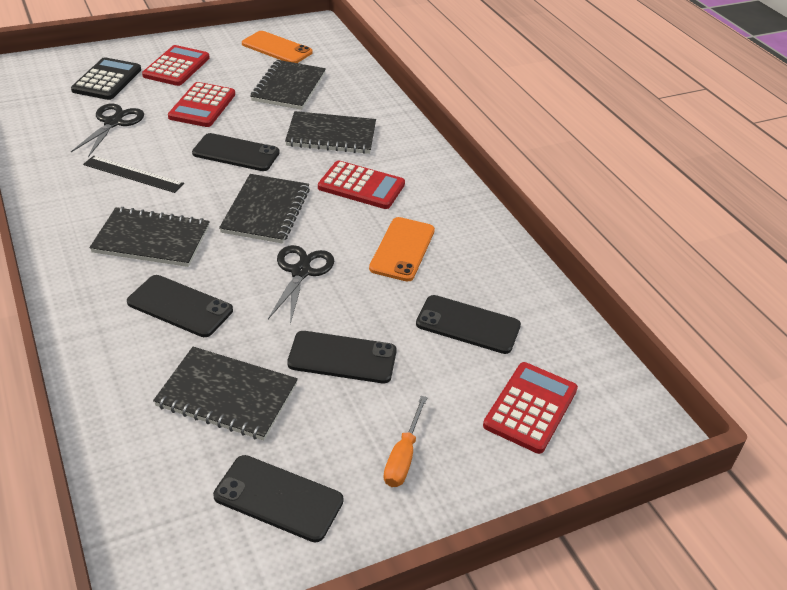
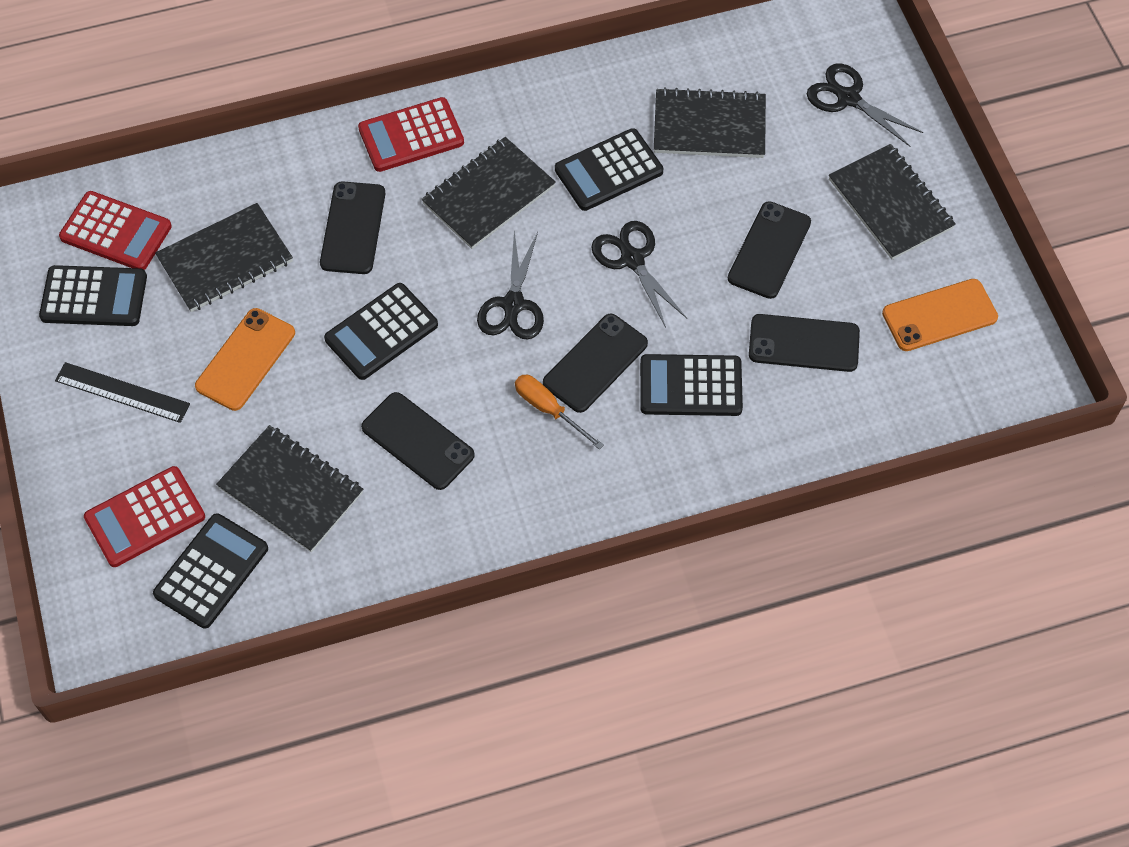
black calculator: [71,57,141,100] = 1 -> [39,265,147,326] [153,513,268,629] [324,283,438,380] [555,128,663,211] [640,354,743,416] = 5
black scissors: [71,104,144,157] [268,245,334,324] = 2 -> [477,231,544,340] [591,221,687,328] [807,63,923,146] = 3
red calculator: [142,45,210,86] [168,82,235,127] [318,161,405,209] [483,362,578,454] = 4 -> [59,191,172,270] [84,466,205,567] [358,97,464,172] = 3

